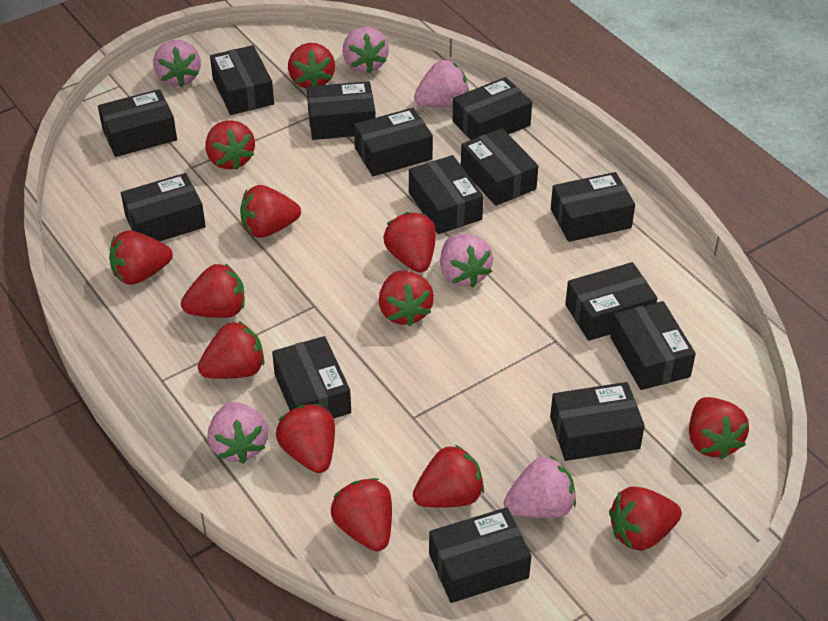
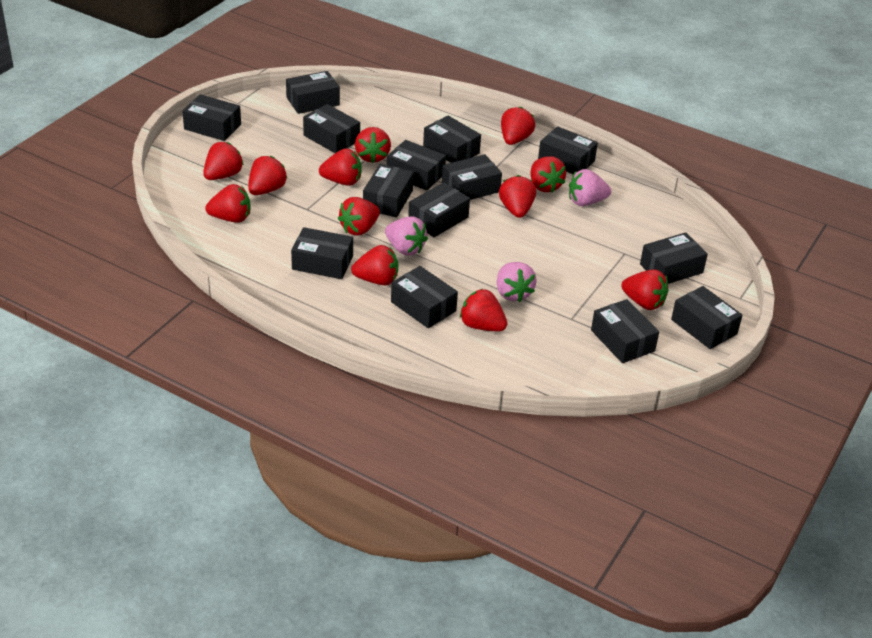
pink strawberry: [153,40,201,87] [208,402,268,464] [343,27,389,74] [414,60,469,107] [440,234,493,288] [504,456,576,518] = 6 -> [385,217,428,256] [496,262,537,302] [569,169,611,206] = 3
red strawberry: [109,230,173,285] [181,263,245,318] [198,321,264,379] [205,120,255,170] [240,185,301,238] [276,404,335,473] [288,43,335,89] [331,478,392,551] [379,271,434,326] [384,212,436,273] [413,445,484,508] [609,486,682,551] [689,397,749,459] = 13 -> [203,142,244,180] [205,184,251,223] [248,156,287,195] [319,148,362,186] [338,197,380,235] [351,245,398,285] [355,127,391,163] [460,289,507,331] [499,175,536,218] [501,107,535,145] [530,156,566,193] [621,269,668,310] = 12

